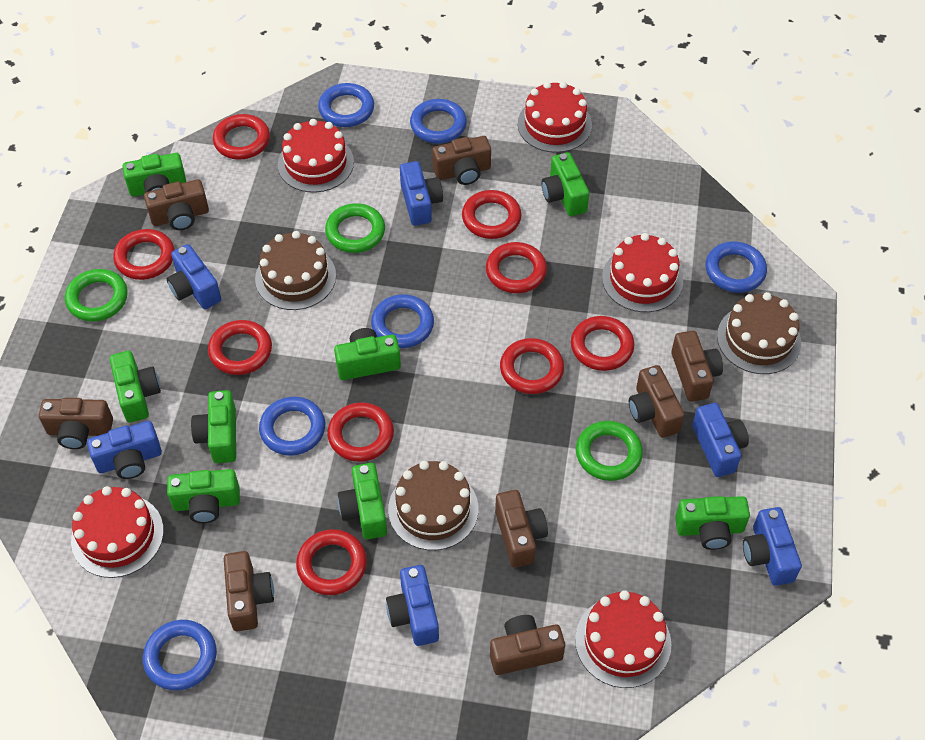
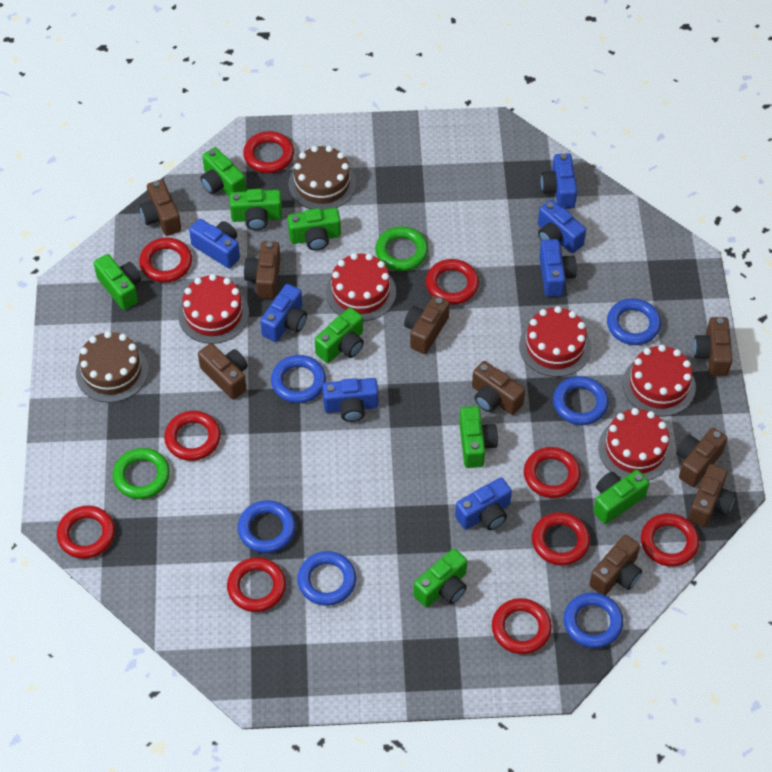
blue camera: [87,421,162,479] [167,244,221,309] [386,565,439,646] [400,161,443,226] [692,403,749,477] [743,507,802,586] = 6 -> [189,219,240,268] [260,284,307,342] [322,378,378,422] [455,477,512,530] [538,200,586,253] [539,239,577,297] [541,153,577,209] = 7
brown cake: [255,231,336,310] [388,461,478,550] [717,292,801,374] = 3 -> [76,331,148,403] [288,146,356,210] = 2
brown camera: [39,398,113,449] [144,179,209,230] [224,551,274,631] [432,136,491,185] [490,615,565,675] [495,490,548,568] [629,365,685,438] [671,331,723,402] = 8 -> [139,179,181,236] [198,343,248,400] [244,241,281,299] [404,295,450,354] [472,361,525,415] [589,535,642,595] [676,428,727,487] [688,464,735,527] [693,317,733,376] = 9
green ring: [65,269,128,321] [325,203,385,253] [576,421,643,481] = 3 -> [113,448,170,499] [375,226,428,271] = 2
red ring: [113,229,175,280] [208,320,272,375] [213,114,270,160] [296,529,367,595] [327,402,394,462] [462,190,521,239] [486,242,547,293] [500,338,564,394] [571,316,634,371] = 9 -> [57,506,115,559] [139,237,192,283] [164,411,221,461] [227,557,286,612] [243,131,294,173] [426,259,479,305] [492,598,552,654] [524,447,581,498] [532,512,590,566] [641,513,699,567] = 10

